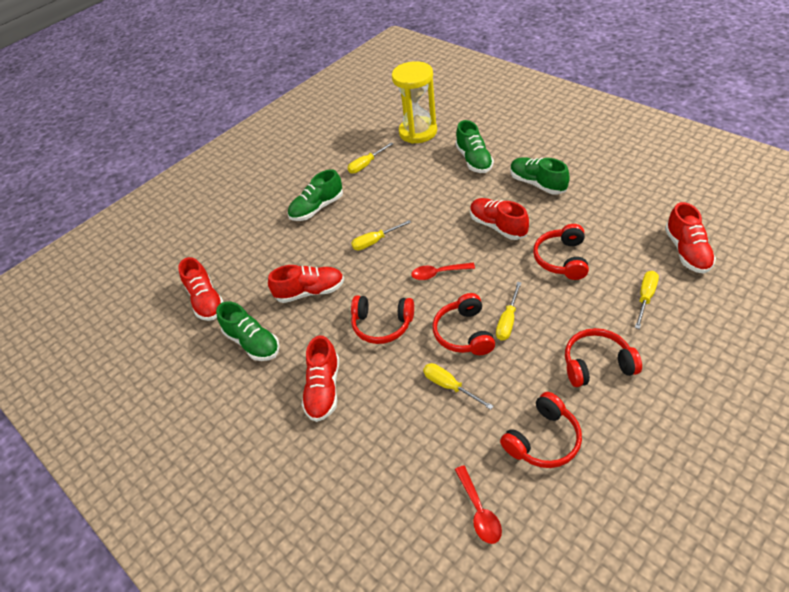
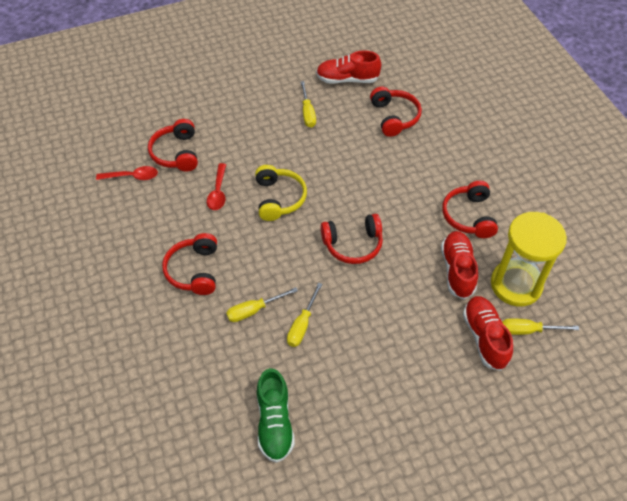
green shoe: [216,301,280,361] [288,169,343,221] [455,120,494,173] [510,157,570,195] = 4 -> [257,368,295,463] = 1
red shoe: [178,257,223,321] [268,265,344,303] [302,335,339,422] [470,198,529,240] [665,202,716,274] = 5 -> [316,50,381,84] [441,231,478,299] [463,296,513,371] = 3
yellow headphones: none = 0 -> [255,165,307,221] = 1
yellow screwdriver: [348,142,393,174] [351,220,411,251] [423,363,493,410] [496,282,522,341] [635,271,659,329] = 5 -> [226,287,298,322] [287,283,322,347] [301,81,316,128] [502,318,579,335] = 4

